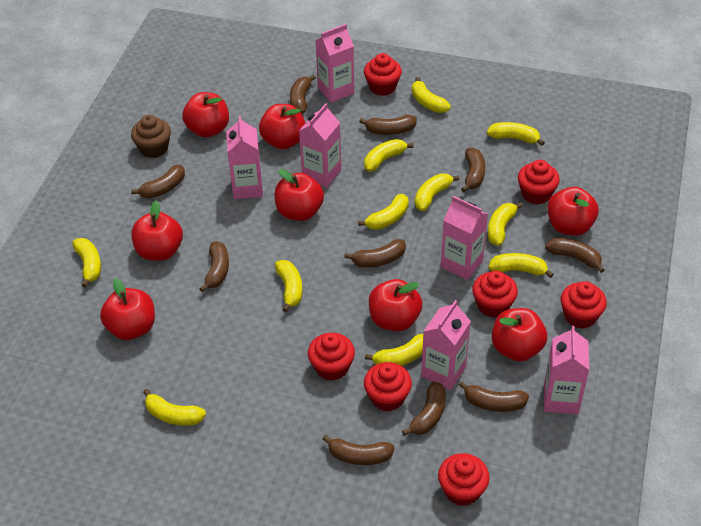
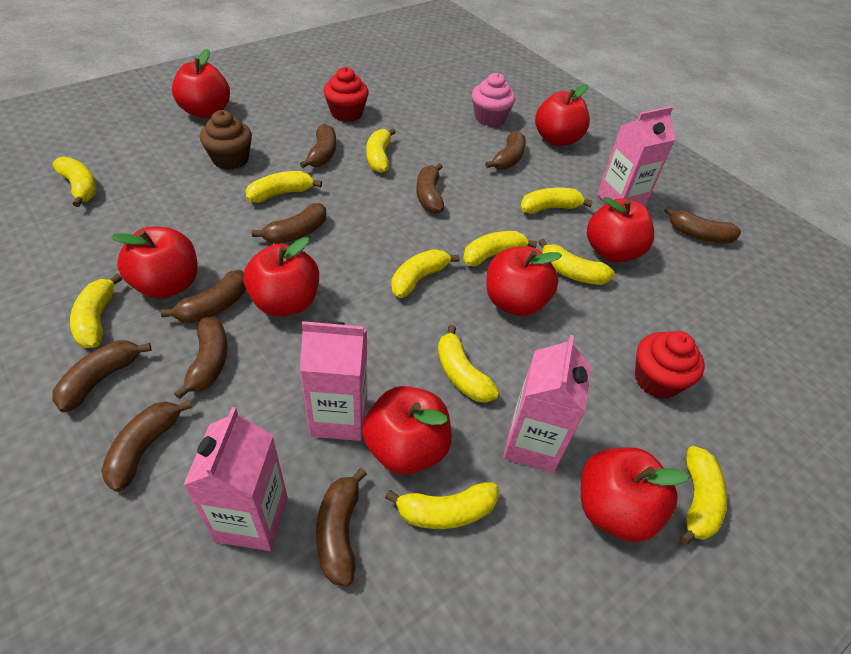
pink carton: [226,116,263,199] [299,103,341,188] [316,24,354,103] [421,300,471,390] [441,196,488,280] [544,326,589,414] = 6 -> [183,407,288,551] [300,321,367,441] [503,335,591,473] [597,106,675,207] = 4
pink cupcake: none = 0 -> [472,73,515,126] = 1
red cupcake: [308,333,355,381] [364,53,402,96] [364,362,412,412] [438,453,490,506] [472,271,518,318] [518,160,560,205] [561,281,607,329] = 7 -> [323,67,369,122] [635,331,705,399] = 2

